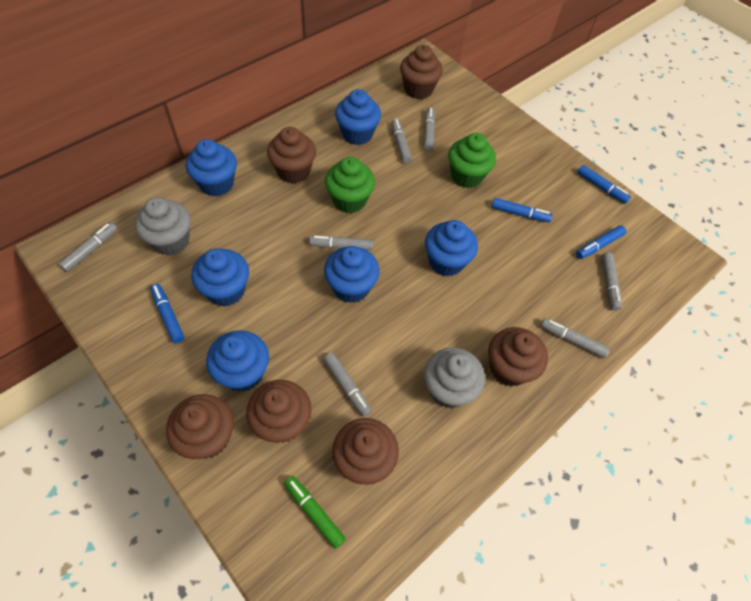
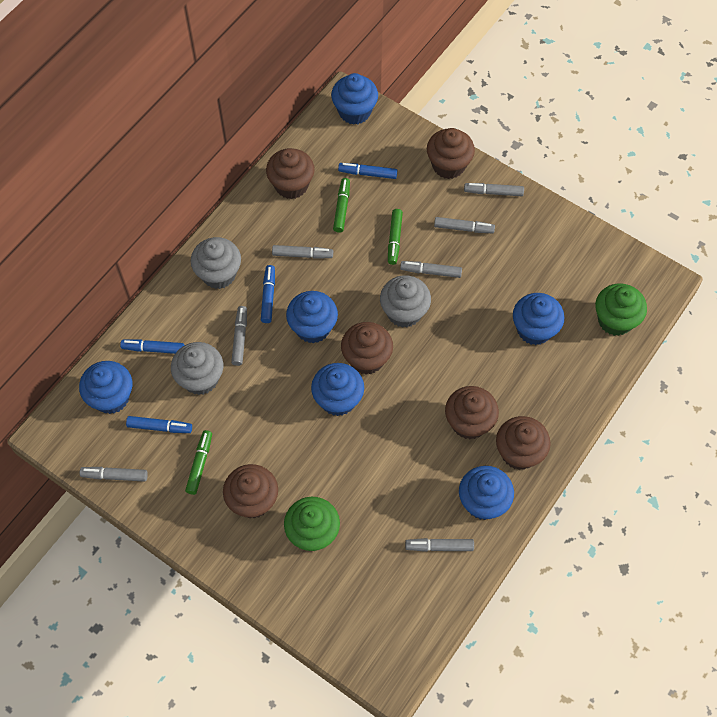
green marker: [284,476,346,549] = 1 -> [185,430,212,495] [333,178,350,233] [388,209,403,265] = 3
grey cupcake: [135,197,191,256] [424,347,485,408] = 2 -> [171,342,223,395] [191,237,241,289] [380,275,431,328] = 3

